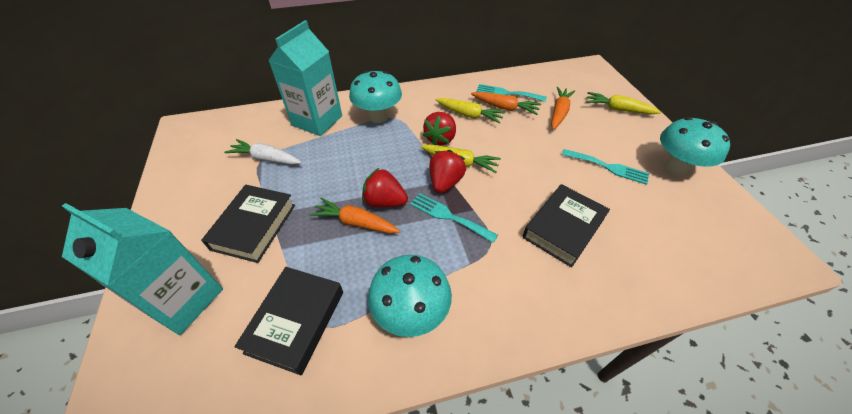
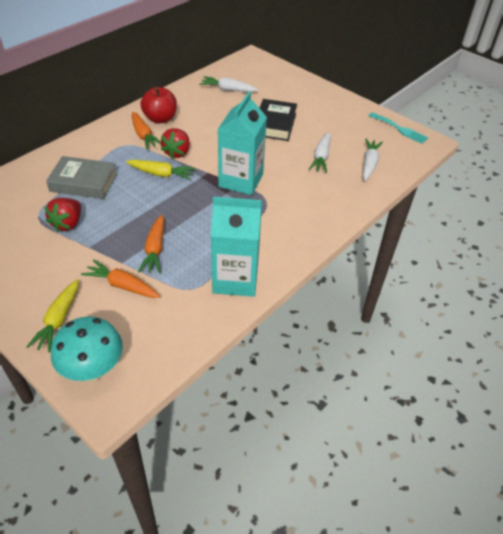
black book: [201,185,295,263] [234,267,343,375] [522,184,610,268] = 3 -> [260,99,297,141] = 1
grey book: none = 0 -> [46,156,117,199] = 1
red apple: none = 0 -> [141,87,177,124] = 1
red strawberry: [362,168,408,208] [423,112,456,145] [429,150,466,193] = 3 -> [44,198,81,232] [161,128,190,159] = 2
turquoise fork: [410,193,498,243] [476,84,547,102] [562,149,649,185] = 3 -> [368,113,428,144] = 1
turquoise mushroom: [349,71,402,123] [368,255,452,337] [660,117,730,176] = 3 -> [51,317,123,381] = 1
white carrot: [224,139,301,165] = 1 -> [199,76,258,92] [309,132,331,173] [363,139,383,181] = 3
yellow carrot: [421,144,501,173] [436,98,505,124] [586,92,661,114] = 3 -> [26,279,79,352] [126,160,196,180] = 2

